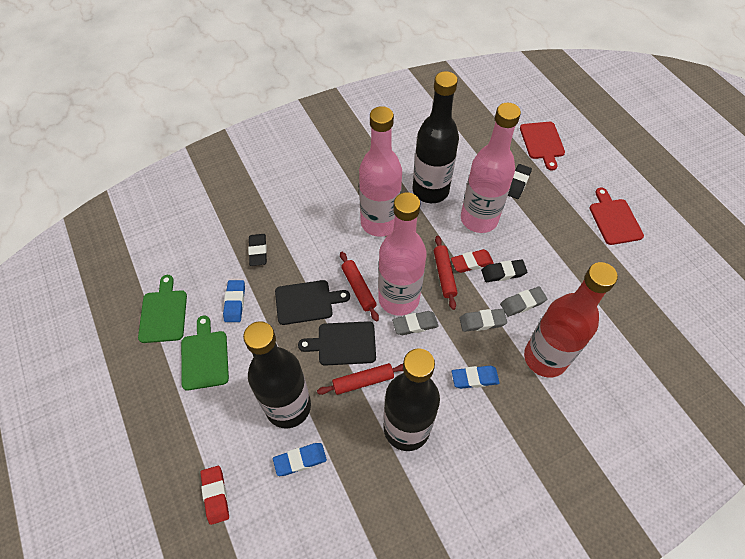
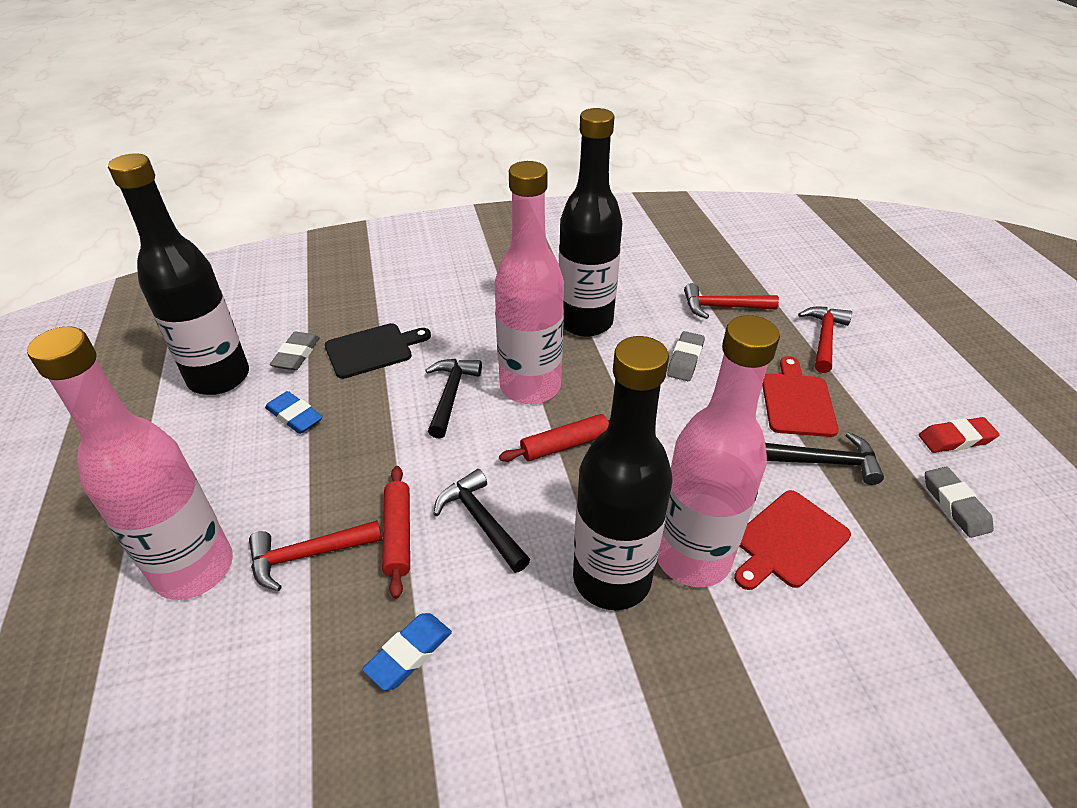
black cutting board: [275,280,350,325] [298,321,376,365] = 2 -> [325,323,431,379] = 1
black eraser: [248,234,267,266] [481,260,527,282] [508,164,532,199] = 3 -> none = 0
black hammer: none = 0 -> [425,359,482,438] [434,469,530,573] [765,432,884,485] = 3
blue eraser: [223,280,245,322] [273,443,327,476] [452,366,500,389] = 3 -> [265,391,323,434] [362,613,452,691] = 2
green cutting board: [138,275,187,343] [181,316,229,391] = 2 -> none = 0
red bottle: [524,262,618,378] = 1 -> none = 0
red eraser: [200,466,229,525] [451,249,494,273] = 2 -> [919,417,1000,453] = 1
red hammer: none = 0 -> [249,520,382,591] [684,283,779,319] [798,307,852,373] = 3
red rolling pin: [317,363,403,395] [340,252,379,321] [434,236,458,310] = 3 -> [382,466,410,599] [499,414,610,462] = 2

